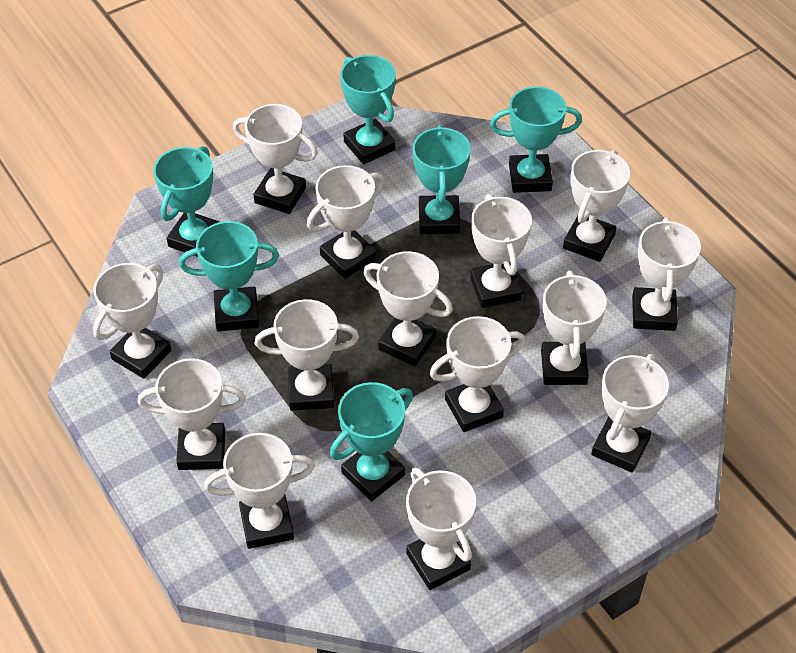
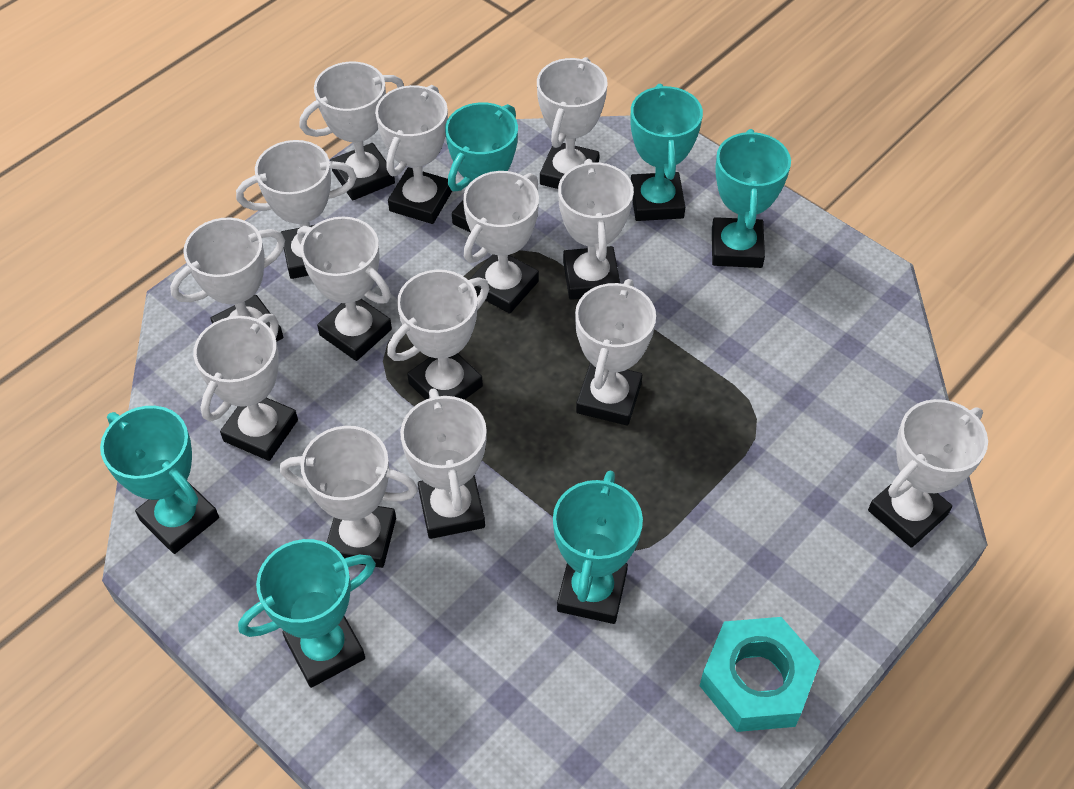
turquoise nut: none = 0 -> [700,617,820,732] = 1

